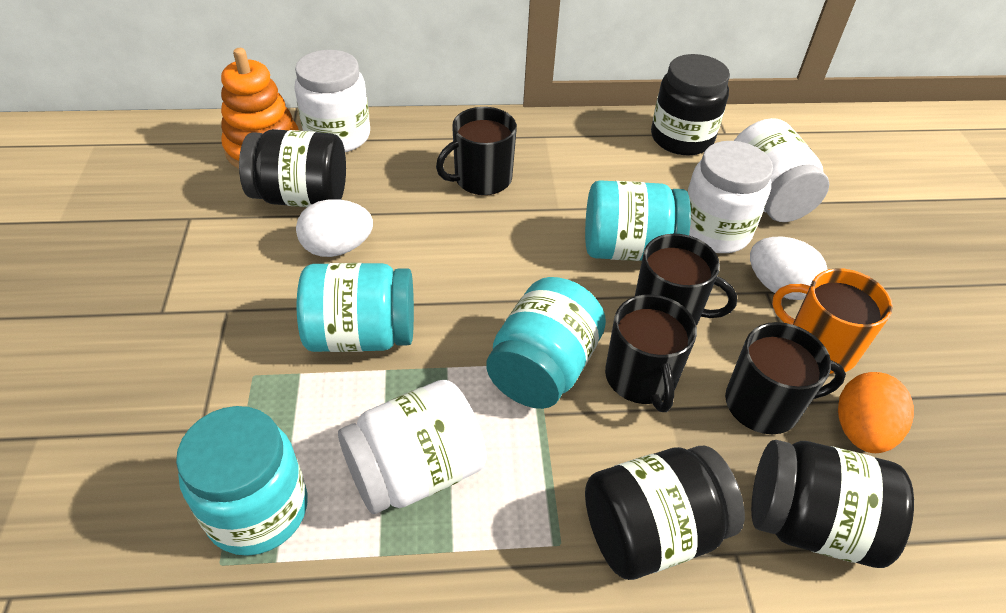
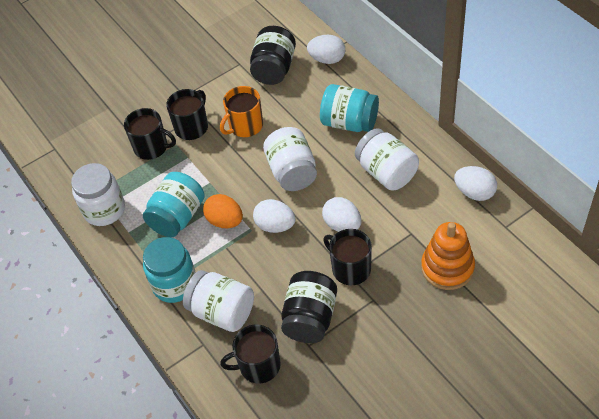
black jar: [239,129,346,207] [585,446,745,580] [651,54,730,155] [751,440,914,568] = 4 -> [250,26,296,85] [281,271,337,343] = 2
turquoise jar: [176,406,308,556] [297,263,414,352] [486,277,606,409] [585,180,691,261] = 4 -> [143,172,205,237] [143,237,196,303] [320,84,379,132] = 3
white egg: [296,199,373,257] [750,237,828,300] = 2 -> [253,199,296,233] [307,34,345,64] [322,197,361,232] [454,166,497,201] = 4

